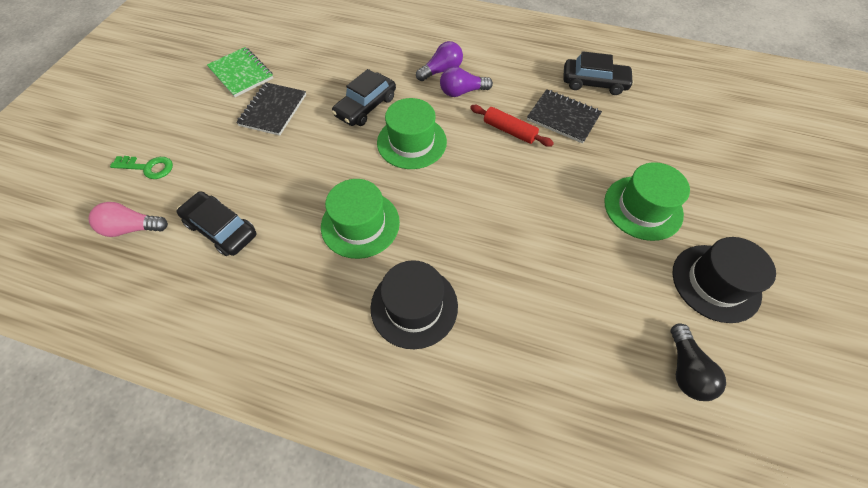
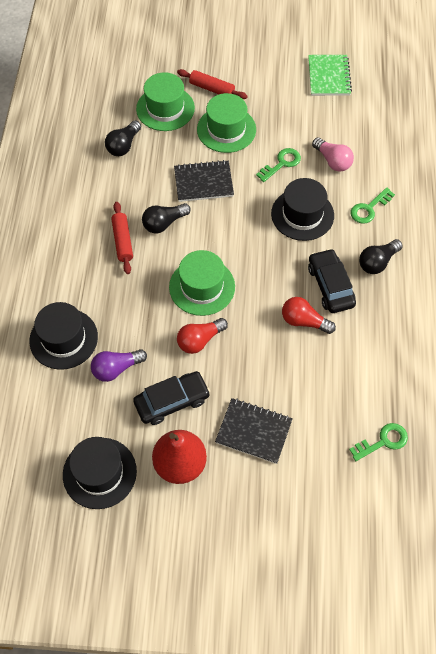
black car: [177,191,256,256] [332,69,396,126] [563,51,634,95] = 3 -> [133,371,210,425] [308,249,356,313] = 2
black hat: [371,260,458,349] [672,237,776,323] = 2 -> [29,302,98,370] [63,437,137,509] [271,178,334,241] = 3
black light bulb: [671,323,726,401] = 1 -> [105,120,141,156] [142,203,191,233] [359,239,403,274] = 3
green key: [110,156,173,179] = 1 -> [256,148,301,182] [349,423,408,461] [351,187,395,224] = 3
purple light bulb: [416,41,463,81] [440,67,493,97] = 2 -> [91,349,147,382] = 1
red light bulb: none = 0 -> [177,318,228,354] [282,297,336,334] = 2
red pear: none = 0 -> [152,430,207,484] = 1
red rolling pin: [470,105,554,147] = 1 -> [111,202,133,274] [177,69,248,99] = 2

